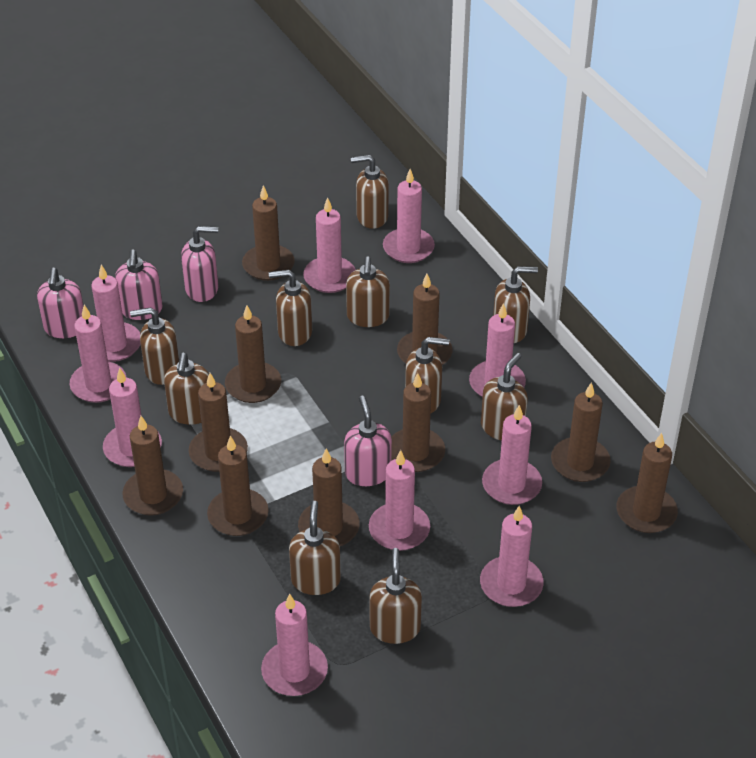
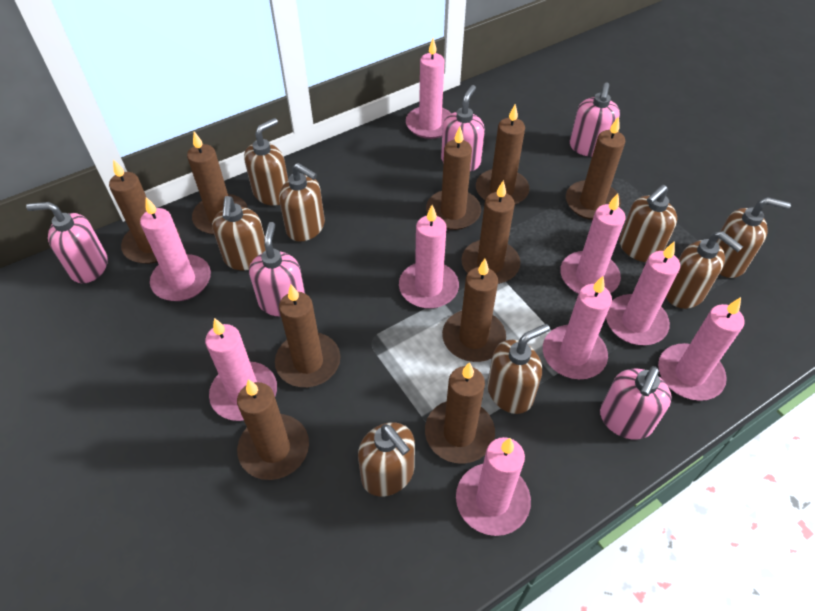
brown soap dispenser: [130,307,179,385] [164,353,209,425] [269,270,312,346] [289,501,341,595] [346,256,390,327] [351,155,389,229] [369,548,422,644] [405,337,449,413] [481,353,528,441] [493,266,538,343] = 10 -> [212,196,265,271] [244,118,288,206] [279,163,325,242] [358,422,415,496] [487,324,550,414] [619,185,677,262] [666,231,743,309] [717,197,791,278] = 8
pink candle: [70,305,127,403] [91,265,140,362] [103,368,162,467] [261,594,328,696] [303,197,356,293] [369,450,430,551] [383,169,435,263] [469,303,526,397] [480,506,543,607] [482,405,542,505] = 10 -> [140,197,211,301] [205,318,277,421] [399,205,459,309] [406,38,451,139] [456,437,531,536] [543,276,612,379] [560,193,626,294] [606,241,680,345] [658,297,745,401] = 9
pink soap dispenser: [37,268,84,338] [115,249,163,320] [181,226,218,302] [344,396,392,486] = 4 -> [26,202,108,283] [249,222,305,317] [441,85,485,172] [570,82,620,157] [600,366,672,440] = 5

